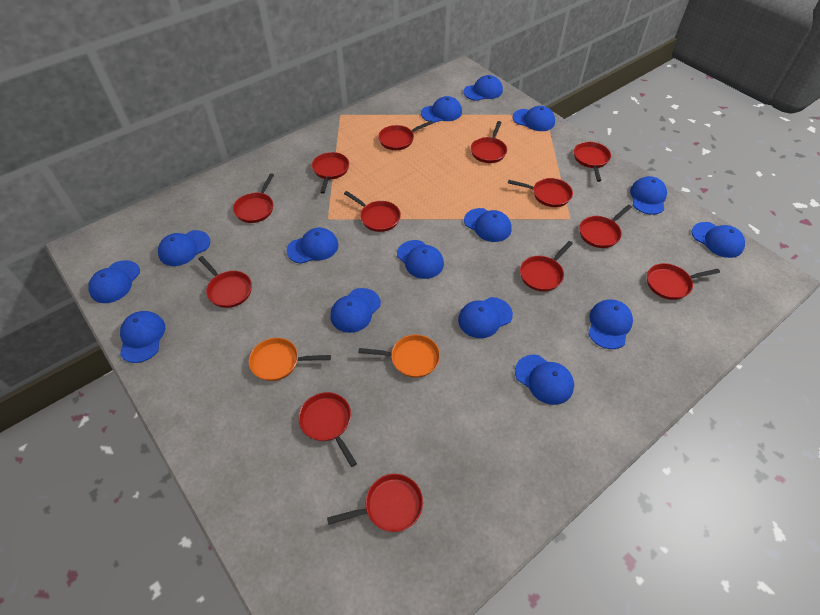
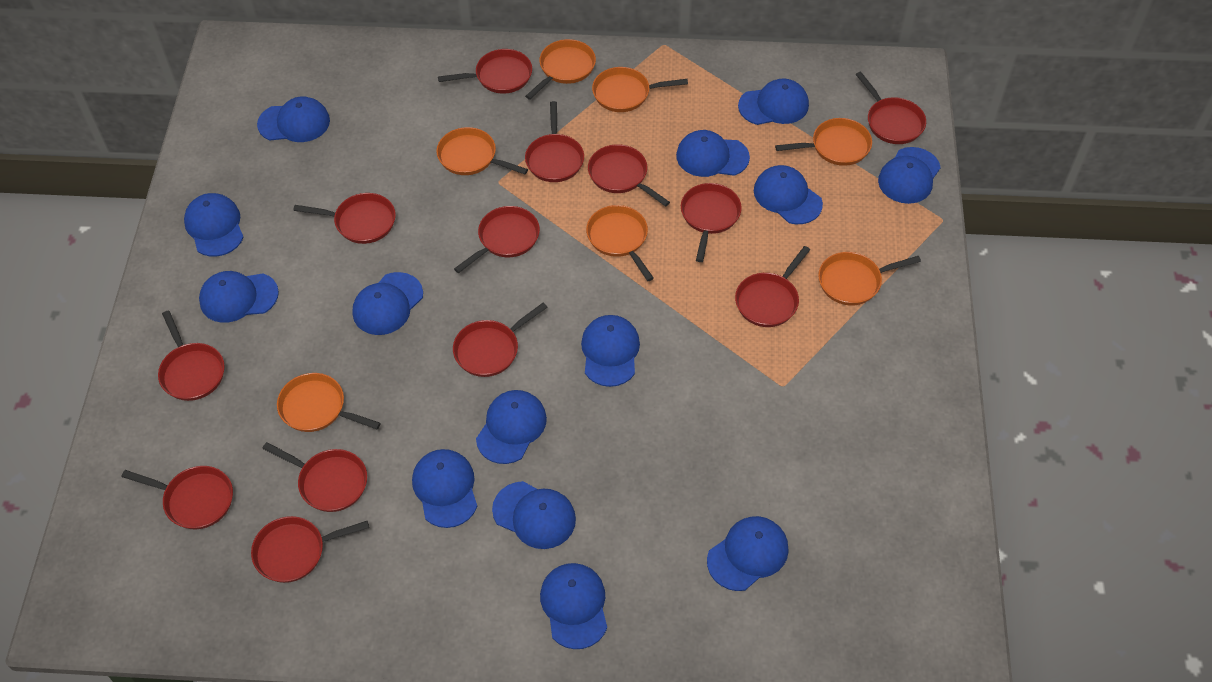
blue cap: [89,260,140,303] [120,311,165,363] [158,230,210,266] [287,228,339,264] [331,288,381,333] [397,240,444,279] [421,96,462,123] [458,297,513,338] [463,75,503,101] [464,208,512,242] [513,106,555,131] [515,355,574,405] [588,299,633,349] [630,176,667,215] [692,222,745,258] = 15 -> [184,193,244,257] [199,271,279,323] [257,96,330,142] [352,272,423,335] [412,449,477,528] [476,390,547,464] [492,481,576,549] [540,563,607,649] [581,315,640,387] [676,130,750,177] [707,516,789,591] [738,79,809,125] [754,165,823,224] [878,147,941,204] = 14
orange pan: [249,338,331,381] [358,335,440,378] = 2 -> [277,373,381,432] [436,127,528,175] [525,39,596,100] [586,205,654,281] [592,67,688,112] [775,118,872,166] [818,252,921,305] = 7

